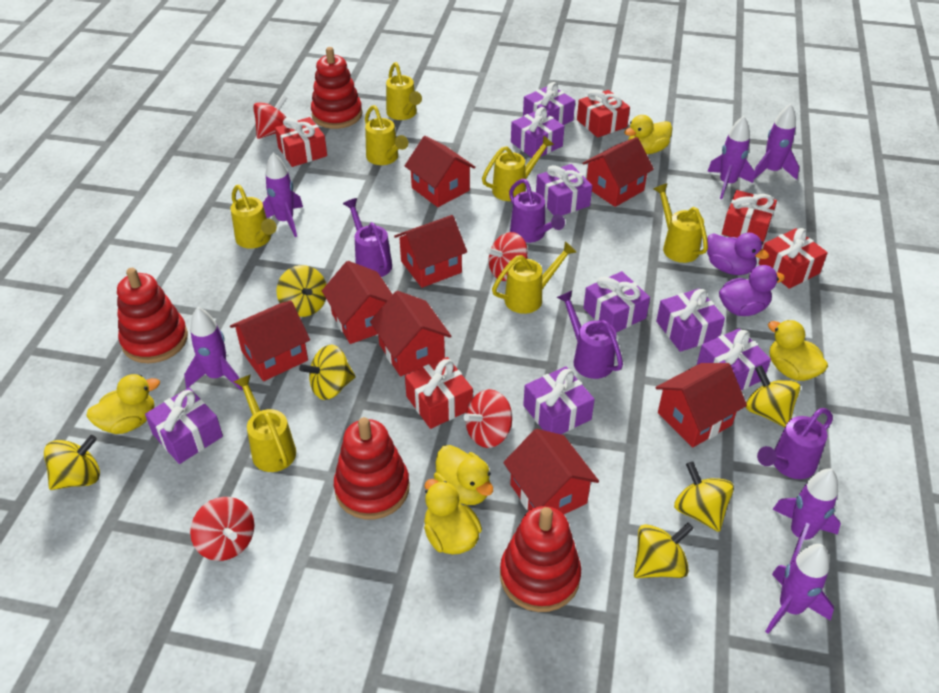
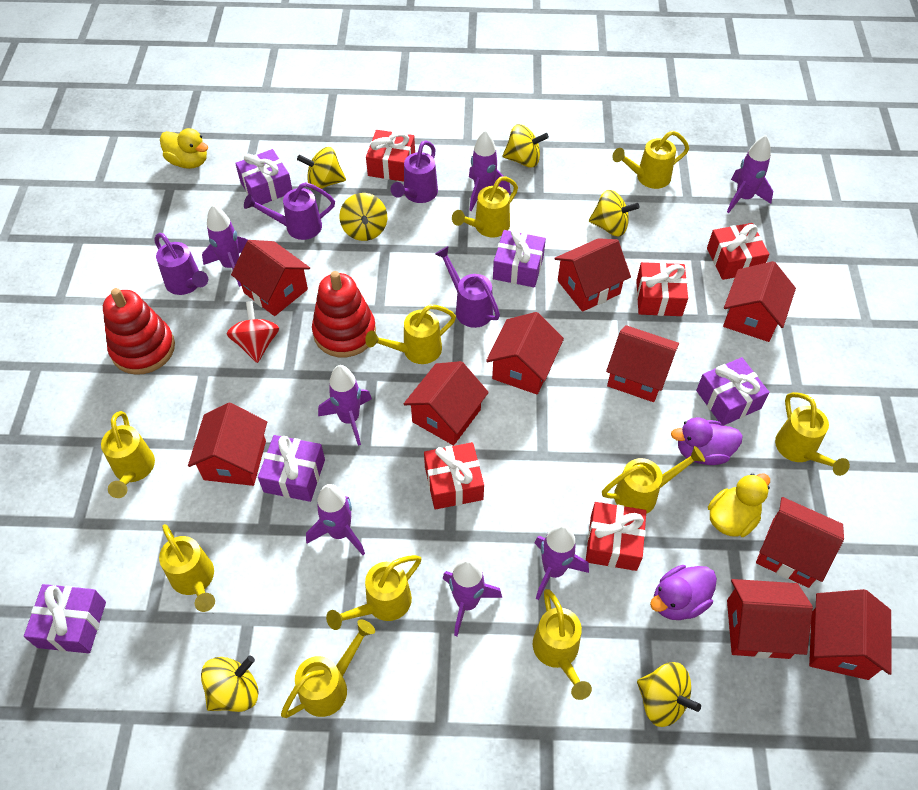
purple gift: [145,388,223,464] [511,107,564,157] [523,82,575,125] [523,366,595,434] [536,164,592,215] [583,271,650,333] [656,288,725,352] [697,328,771,390] = 8 -> [24,584,106,653] [235,149,292,205] [258,435,325,502] [493,228,546,288] [696,357,770,426] = 5
purple rocket: [184,307,243,390] [263,153,303,237] [707,116,755,199] [754,104,799,180] [765,544,834,634] [772,468,841,564] = 6 -> [202,205,248,287] [306,484,365,555] [318,365,372,446] [443,558,502,636] [469,130,511,211] [535,524,589,600] [727,135,773,213] = 7
red house: [230,301,310,381] [322,261,393,344] [370,291,451,376] [394,215,467,288] [405,136,476,207] [503,429,599,514] [582,137,654,207] [656,363,747,448] = 8 -> [188,403,267,486] [231,240,310,316] [404,361,489,445] [486,312,564,395] [554,238,631,312] [606,325,679,402] [723,261,796,342] [727,579,813,659] [756,497,844,588] [809,589,892,680] = 10
red spinning top: [190,497,255,561] [253,95,287,139] [463,389,512,448] [486,232,528,281] = 4 -> [227,301,279,363] = 1
red stacking toy: [117,268,188,363] [311,47,362,129] [334,417,410,519] [500,506,581,612] = 4 -> [103,288,175,375] [312,271,376,357] = 2
yellow duck: [86,374,160,434] [424,479,482,555] [434,445,493,505] [624,115,672,154] [768,320,828,381] = 5 -> [160,128,208,169] [708,473,770,537] = 2
yellow watering can: [230,185,277,249] [234,375,296,472] [365,105,408,165] [386,62,422,120] [482,135,554,201] [492,241,576,314] [654,183,708,263] = 7 -> [101,411,155,498] [159,524,215,612] [281,619,375,718] [326,555,421,630] [365,305,456,364] [452,176,518,237] [533,589,592,700] [602,446,705,514] [612,131,689,189] [775,392,850,476] = 10

